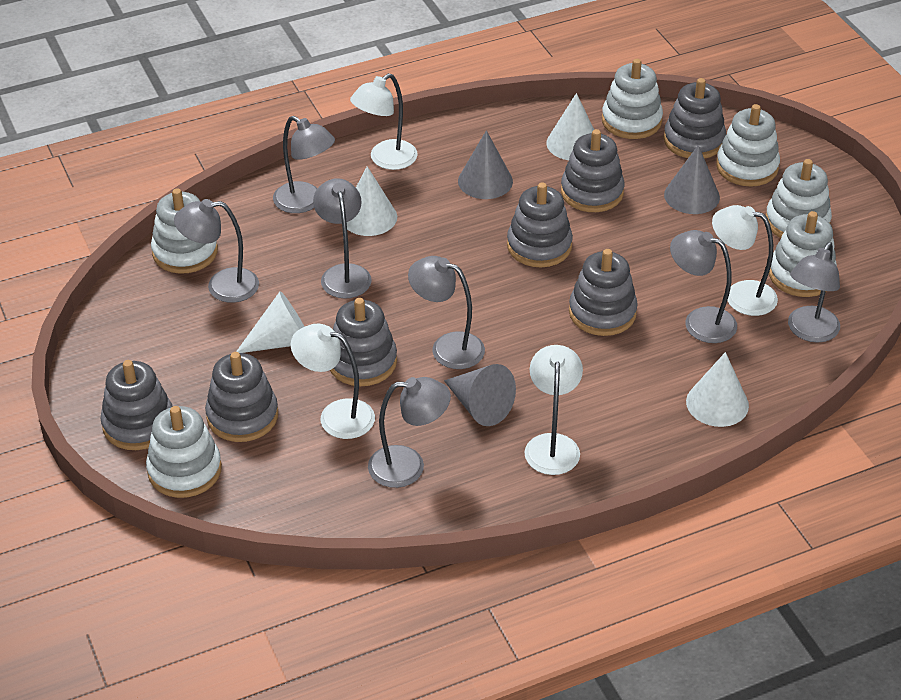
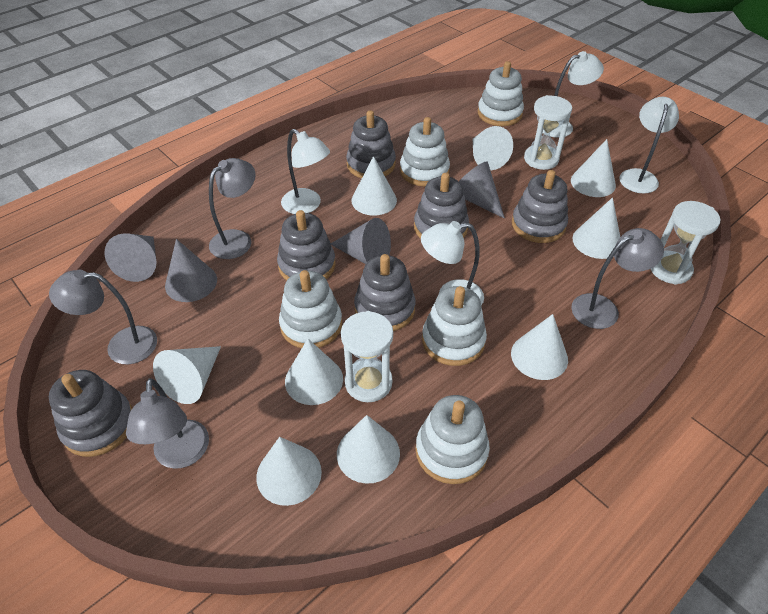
grey cone: [444,364,516,426] [458,130,513,199] [664,145,720,214] = 3 -> [104,233,157,282] [165,239,217,302] [331,218,391,264] [459,161,505,219] = 4
grey lamp: [174,199,259,303] [273,116,335,213] [313,178,372,299] [368,377,451,488] [408,256,485,369] [670,230,737,343] [788,242,840,343] = 7 -> [49,270,157,364] [126,378,209,469] [209,158,256,259] [571,228,664,329] = 4
grey stacking toy: [100,360,173,450] [205,352,278,442] [330,298,397,386] [507,183,573,267] [561,129,625,212] [569,249,638,336] [664,78,726,159] = 7 -> [49,370,132,457] [277,210,335,280] [346,110,396,178] [354,254,416,331] [414,173,469,239] [512,170,568,243] = 6
white cone: [236,291,305,353] [347,166,397,236] [546,93,594,160] [686,352,749,427] = 4 -> [153,346,221,404] [256,437,322,506] [285,339,343,405] [337,415,400,484] [352,156,397,216] [473,126,513,170] [511,314,568,380] [571,139,616,197] [572,197,620,259] = 9
white hourglass: none = 0 -> [341,311,393,402] [524,95,572,170] [651,201,720,285] = 3
white stacking toy: [146,406,222,498] [151,188,218,274] [602,59,663,139] [716,104,780,187] [766,159,832,238] [769,211,837,297] = 6 -> [279,270,342,348] [400,117,450,187] [416,395,490,484] [422,286,487,366] [478,61,524,126] = 5

